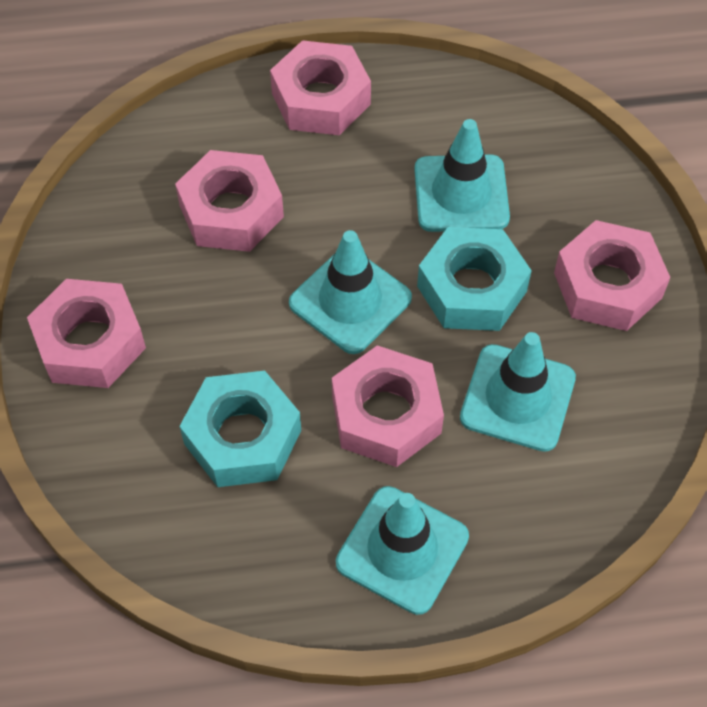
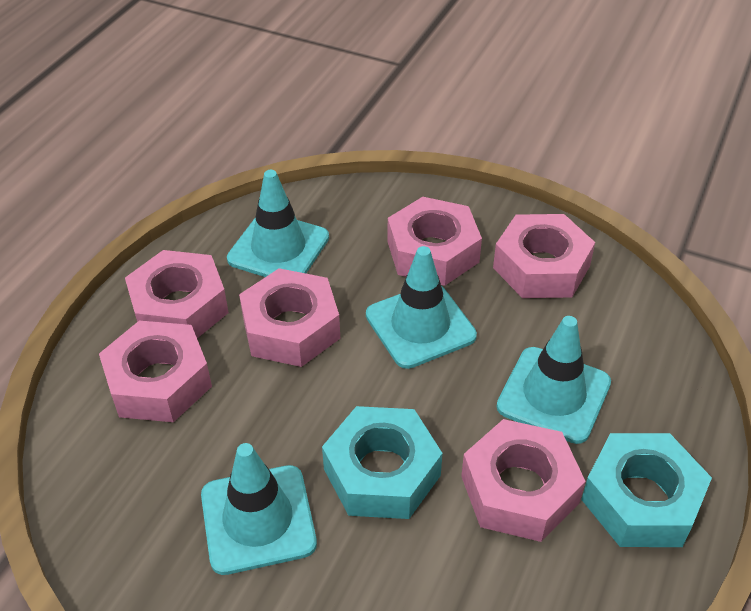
pink nut: [27,279,146,388] [175,150,284,252] [270,40,371,135] [332,345,444,467] [554,220,671,331] = 5 -> [99,321,212,422] [125,250,229,338] [239,268,340,367] [388,197,482,286] [461,419,586,542] [493,214,595,298] = 6

